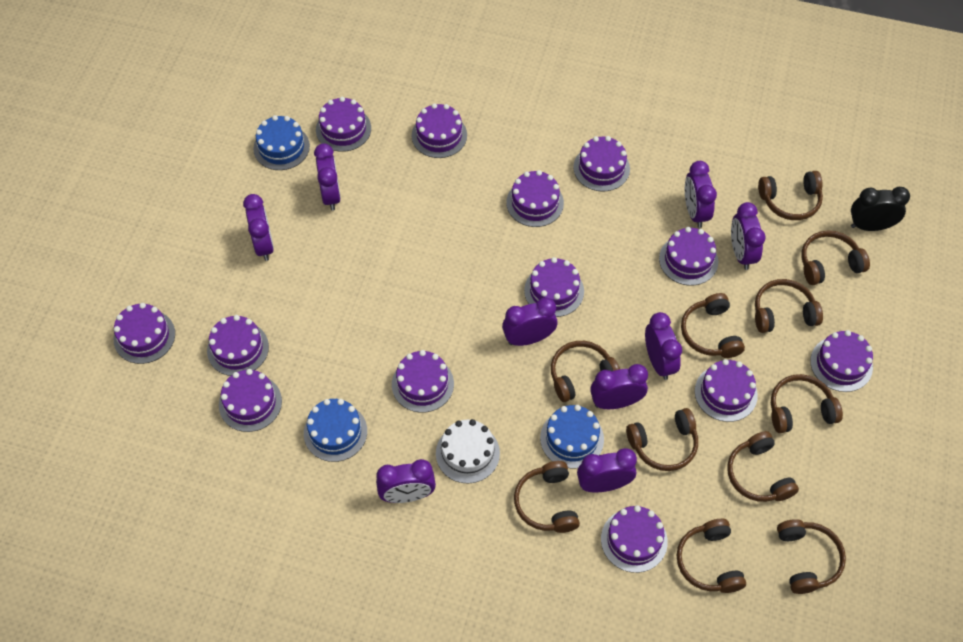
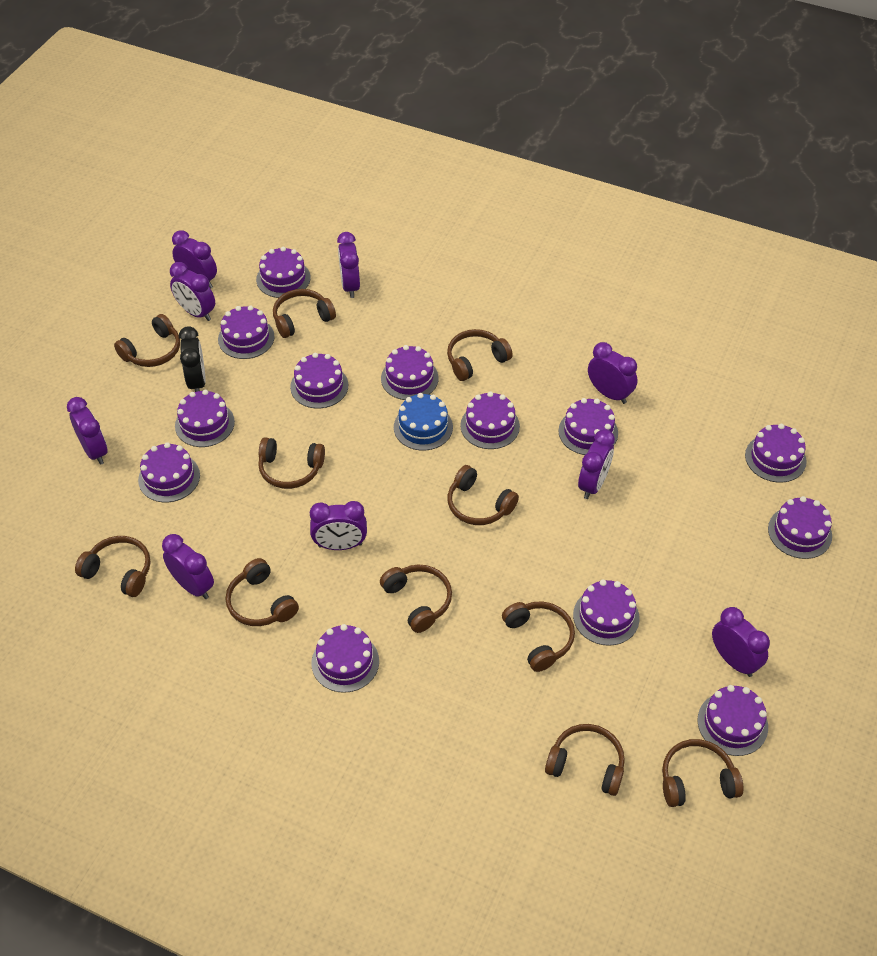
blue cake: [253,115,310,170] [304,399,367,462] [540,405,604,468] = 3 -> [394,393,453,451] = 1
white cake: [436,419,500,484] = 1 -> none = 0

